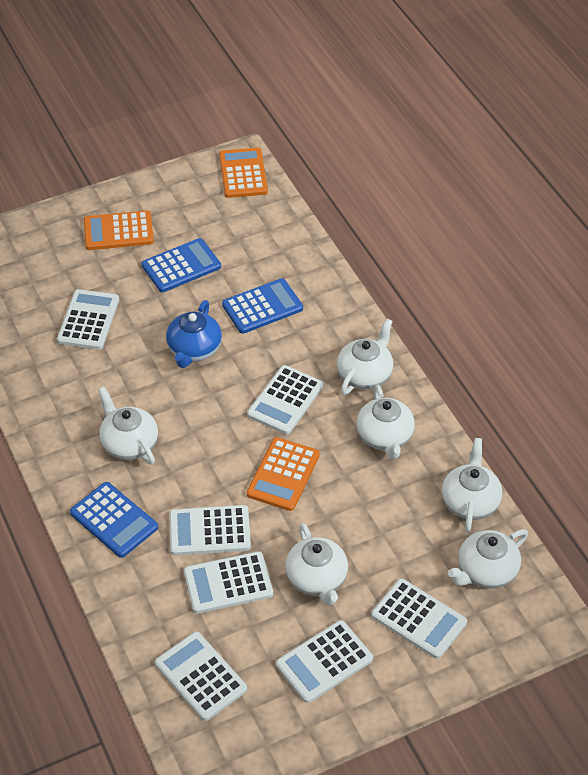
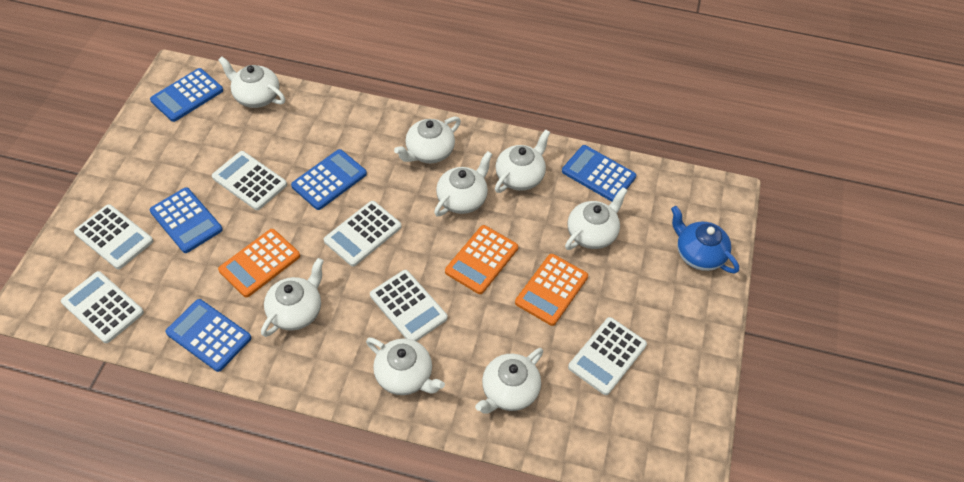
blue calculator: [70,482,158,558] [142,238,221,292] [222,278,303,334] = 3 -> [150,68,223,122] [150,187,223,253] [165,299,251,372] [291,149,367,210] [562,145,636,202] = 5
white calculator: [57,289,119,349] [155,632,247,721] [169,505,251,555] [184,551,273,614] [247,365,323,434] [276,620,373,703] [371,578,467,659] = 7 -> [61,271,144,343] [74,204,153,269] [212,151,287,210] [324,201,402,266] [370,270,448,341] [568,317,647,395] = 6
white teapot: [98,387,158,465] [285,523,348,606] [337,319,393,395] [356,384,415,459] [442,438,502,532] [448,529,528,589] = 6 -> [218,57,285,108] [261,258,324,337] [366,337,445,395] [394,117,461,163] [434,151,492,216] [475,348,543,414] [495,130,550,193] [565,187,628,250] = 8

